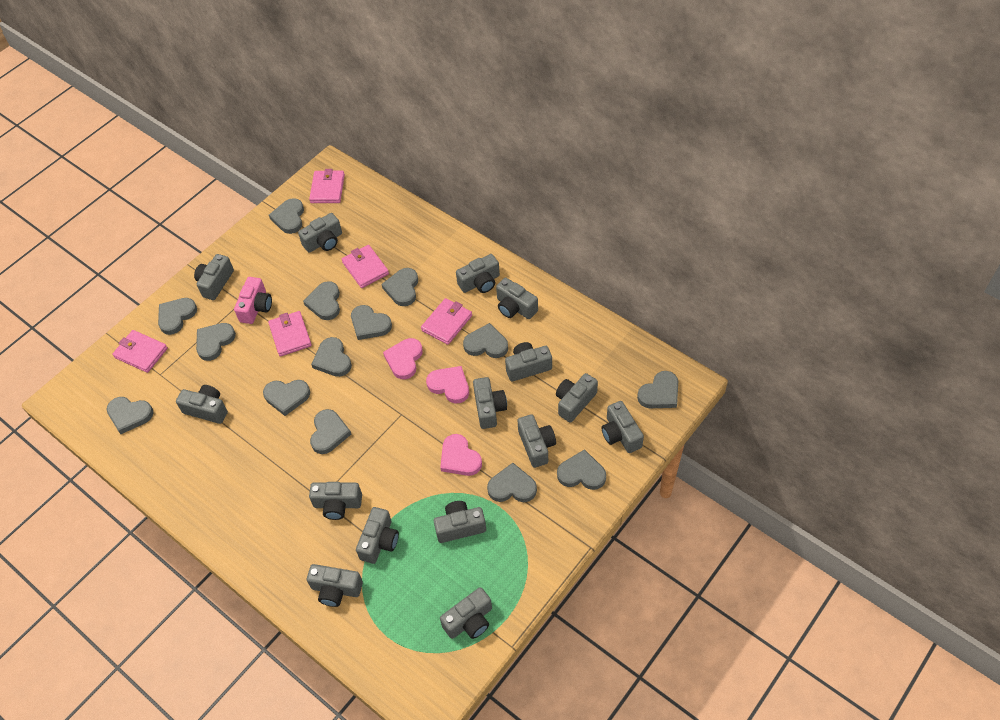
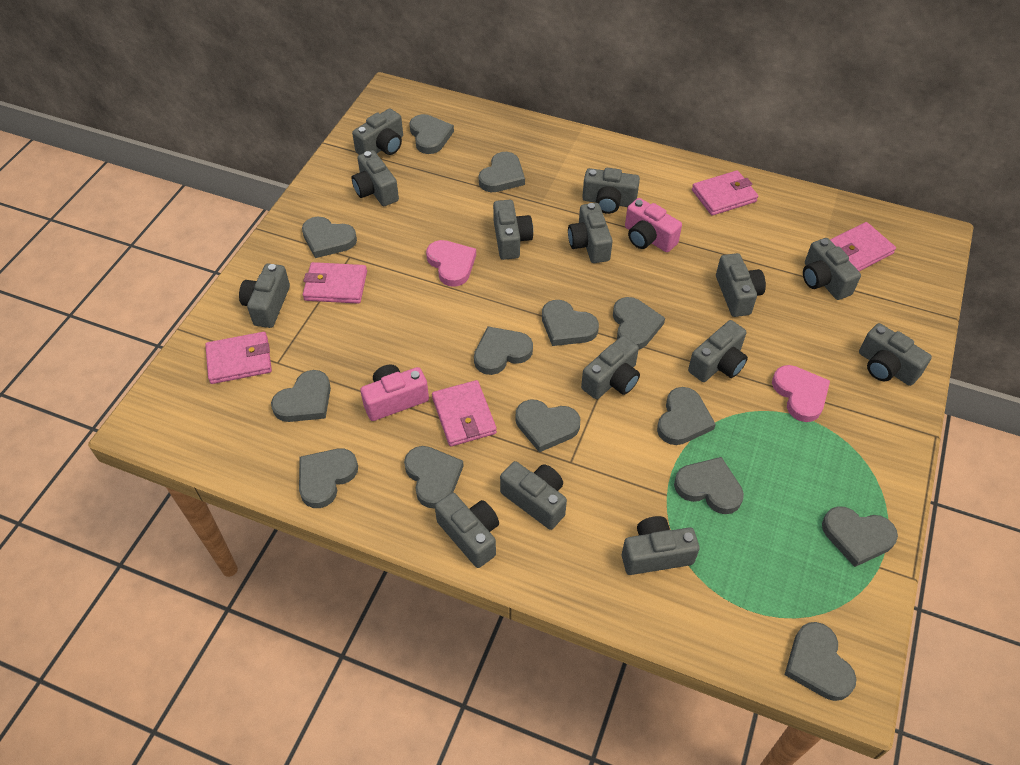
grey camera: [176,385,228,424] [194,254,234,300] [298,213,342,253] [307,564,363,607] [309,482,362,520] [356,507,399,564] [434,501,486,543] [440,587,492,639] [456,254,500,293] [473,377,507,429] [496,278,538,319] [505,342,552,382] [518,414,556,468] [556,373,598,423] [602,401,644,453] = 15 -> [239,264,290,328] [352,109,403,155] [352,150,399,206] [435,493,499,568] [493,200,533,260] [500,461,567,530] [568,203,613,263] [581,336,640,399] [582,168,640,214] [622,516,700,575] [688,320,748,382] [716,253,766,317] [803,238,861,300] [859,323,932,386] = 14
pink camera: [234,277,272,324] = 1 -> [360,364,429,421] [625,198,682,252] = 2
pink heart: [383,338,423,379] [426,366,469,404] [440,434,482,476] = 3 -> [426,240,476,287] [772,365,830,422] = 2

